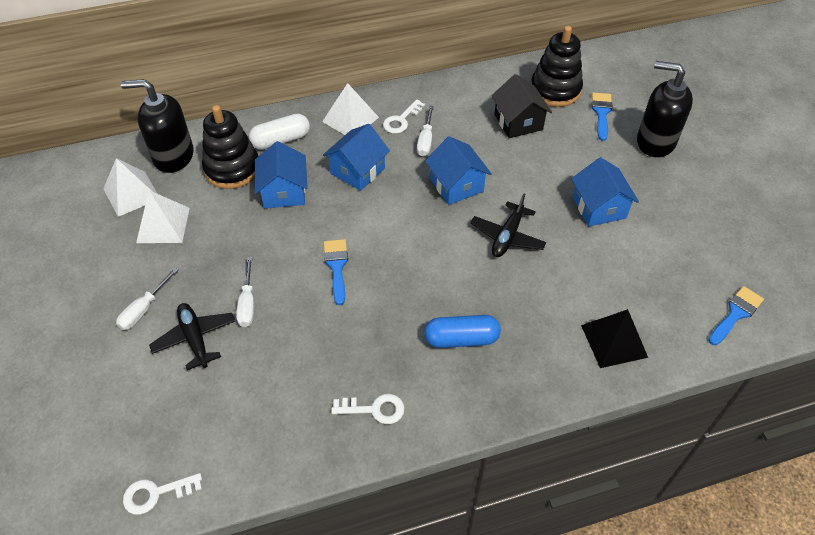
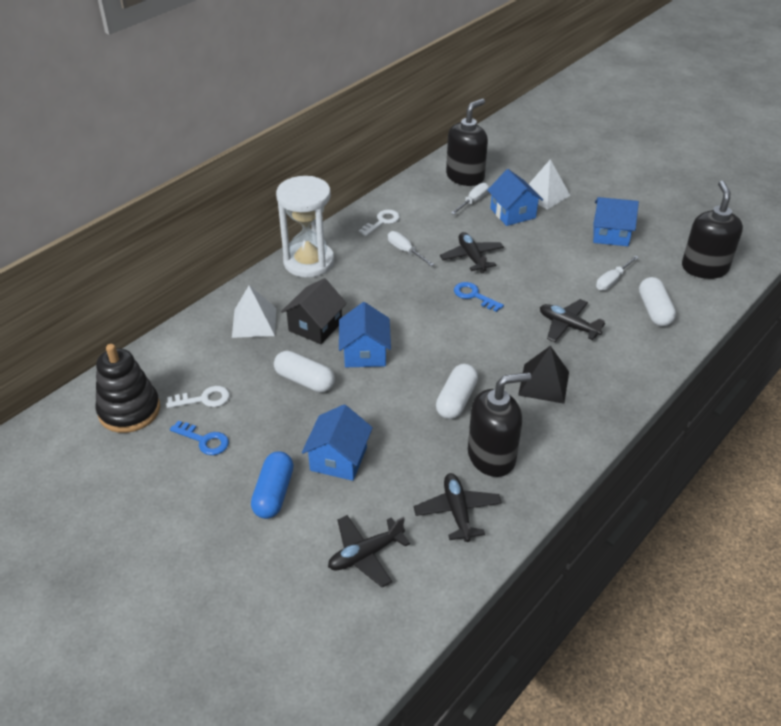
black plane: [149,303,235,370] [470,194,546,257] = 2 -> [328,515,410,588] [414,473,502,542] [440,232,504,274] [540,299,605,342] = 4
black soap dispenser: [121,79,194,173] [637,61,693,157] = 2 -> [446,99,488,186] [468,372,531,477] [682,181,743,279] = 3
black stacking toy: [202,105,258,189] [531,26,583,107] = 2 -> [96,344,160,433] = 1
blue brush: [324,239,348,305] [591,92,613,141] [708,286,764,345] = 3 -> none = 0
blue key: none = 0 -> [170,420,229,455] [454,282,504,312] = 2
white capsule: [249,113,310,150] = 1 -> [274,351,335,392] [436,364,478,419] [639,277,676,327] = 3
white hourglass: none = 0 -> [276,176,334,278] = 1
white key: [123,473,202,515] [331,394,405,424] [383,99,425,134] = 3 -> [166,386,230,408] [359,210,400,236] = 2
white pyramid: [103,158,158,217] [136,190,190,243] [322,83,379,135] = 3 -> [232,285,276,338] [529,159,571,210] = 2

